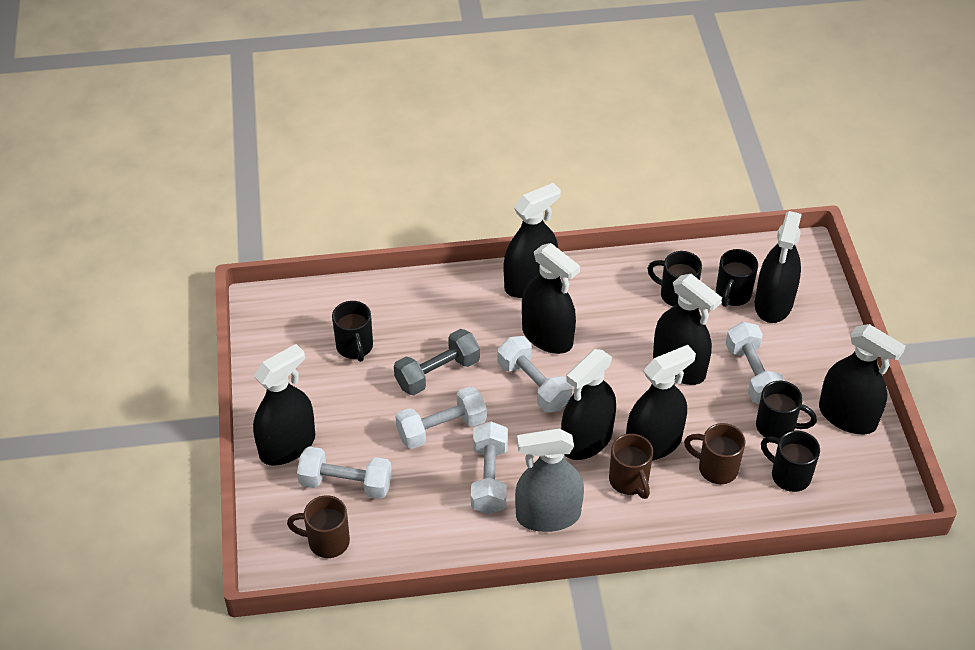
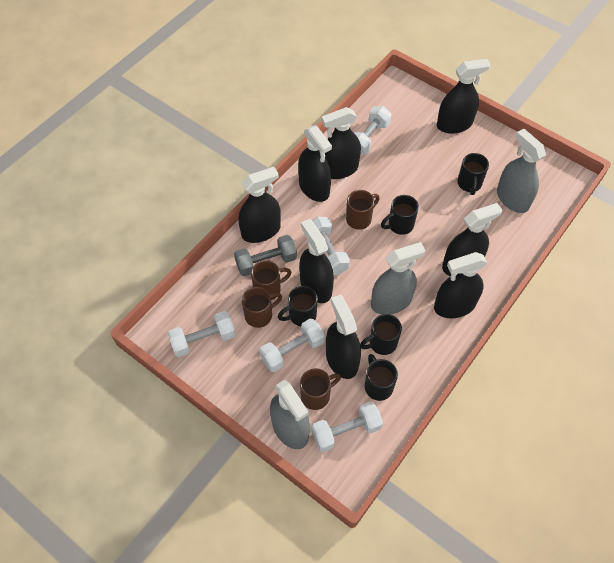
brown mug: [287,495,350,558] [609,433,653,499] [684,423,745,484] = 3 -> [242,287,282,328] [251,260,292,300] [300,368,341,410] [346,190,380,230] = 4
grey spray bottle: [515,428,584,532] = 1 -> [270,380,310,449] [371,242,425,315] [497,129,546,213] = 3

